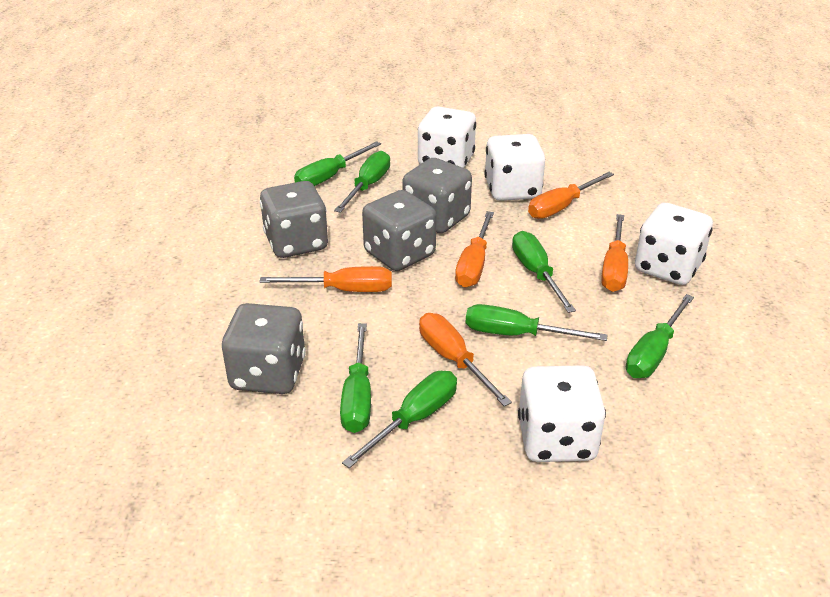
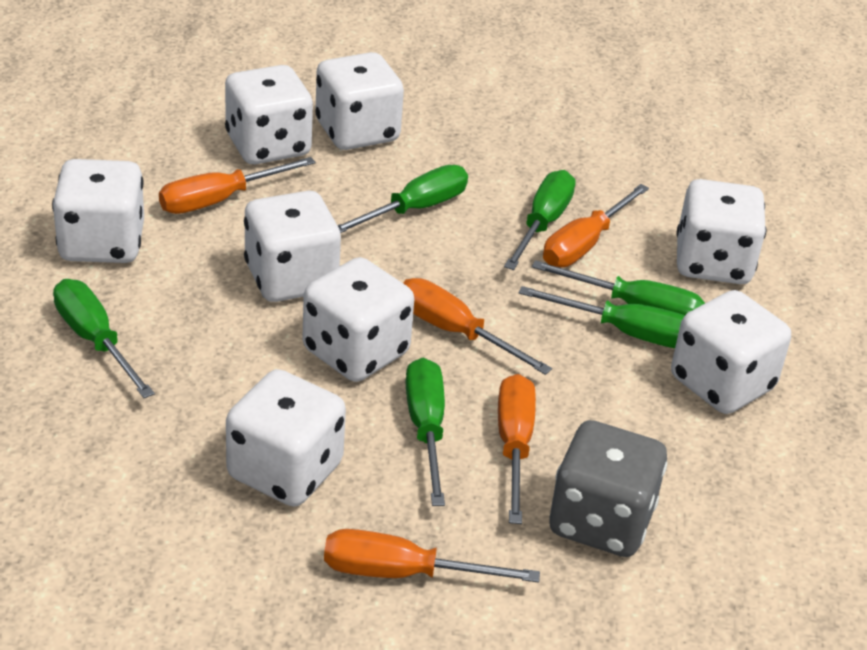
green screwdriver: [294,141,381,186] [334,151,390,213] [340,323,371,433] [342,371,457,468] [465,304,608,341] [512,231,576,313] [626,294,694,378] = 7 -> [53,279,155,398] [337,165,468,233] [405,358,445,506] [504,170,576,270] [519,286,685,348] [532,260,705,315] = 6
grey dice: [222,303,306,394] [260,181,328,258] [362,190,436,271] [402,158,472,233] = 4 -> [549,420,667,557] = 1
white dice: [418,106,476,168] [484,134,545,201] [518,365,606,462] [635,203,713,285] = 4 -> [52,159,144,263] [225,65,313,164] [226,369,346,507] [244,191,341,302] [302,257,414,382] [315,52,404,150] [671,290,791,414] [676,179,766,284] = 8

